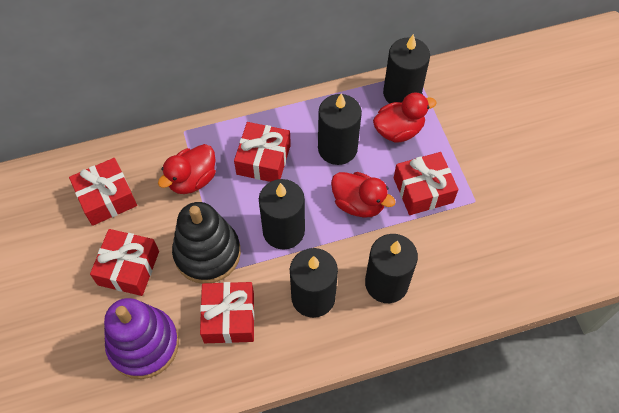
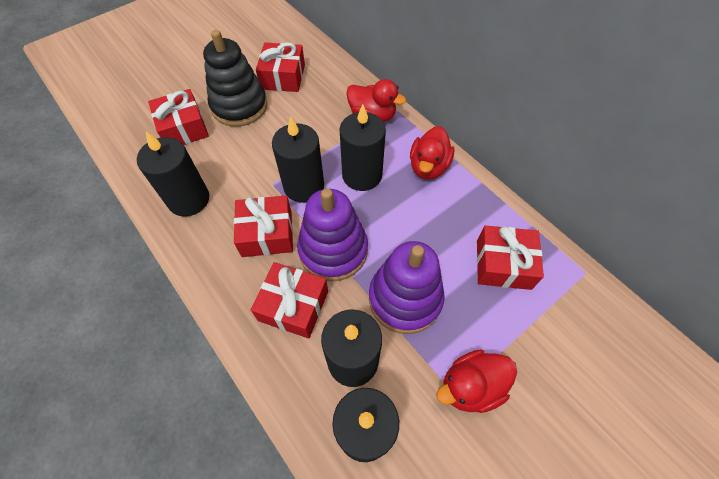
purple stacking toy: [104,298,179,379] = 1 -> [297,189,368,281] [369,241,445,334] = 2

